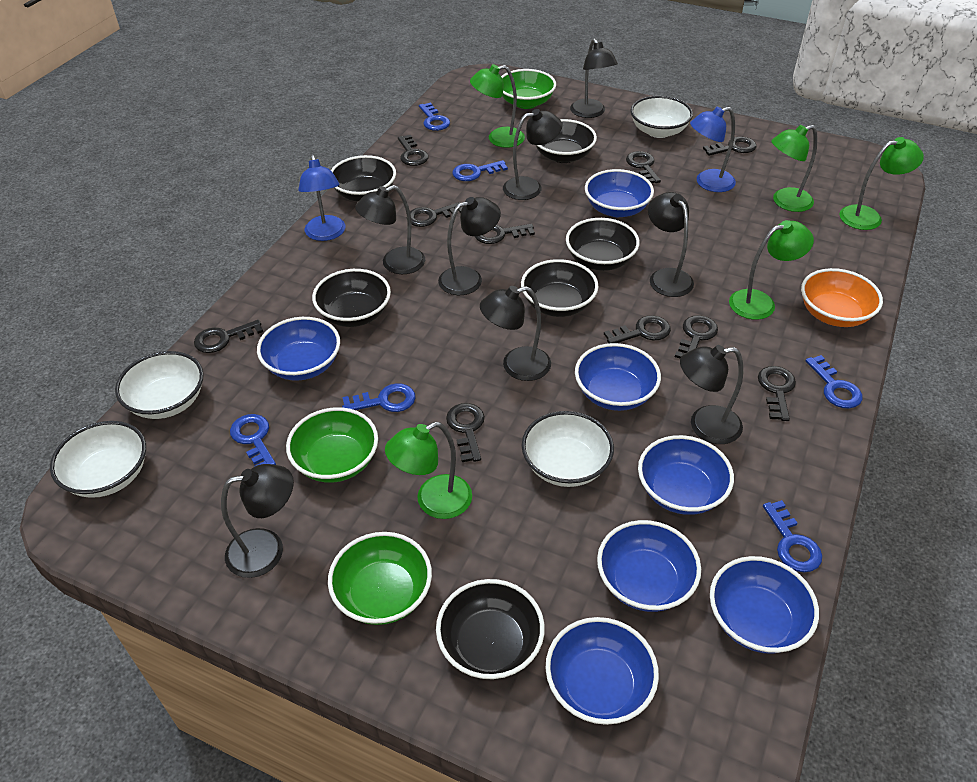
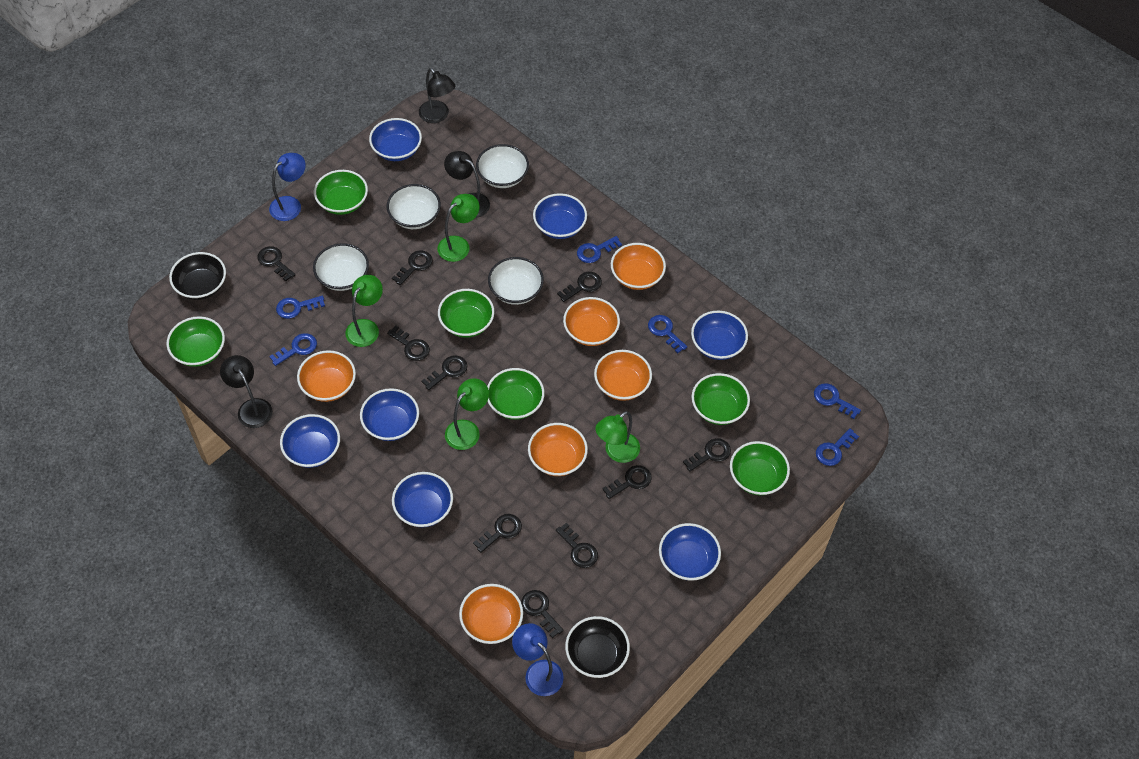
black bowl: [312,269,391,327] [331,155,396,202] [436,579,545,680] [521,259,599,317] [536,119,597,163] [566,218,640,271] = 6 -> [169,252,226,300] [565,616,630,678] = 2
black lamp: [221,464,294,578] [355,185,425,274] [438,197,501,295] [480,286,551,381] [503,109,562,200] [570,38,618,118] [648,192,694,297] [680,345,743,444] = 8 -> [220,355,273,428] [419,68,455,123] [444,151,490,218] = 3
green bowl: [286,407,378,483] [328,532,432,625] [501,69,556,109] = 3 -> [167,316,225,367] [314,170,368,215] [438,289,494,338] [487,368,545,420] [692,373,750,425] [730,441,790,495] = 6
green lamp: [385,422,472,519] [470,64,525,148] [729,220,814,320] [772,125,818,212] [839,137,924,230] = 5 -> [345,275,383,347] [437,194,480,262] [445,378,489,450] [595,411,640,463] = 4
orange bowl: [801,268,883,327] = 1 -> [297,350,356,402] [459,584,523,644] [528,423,588,476] [563,297,620,346] [594,350,652,401] [611,243,666,290] = 6

